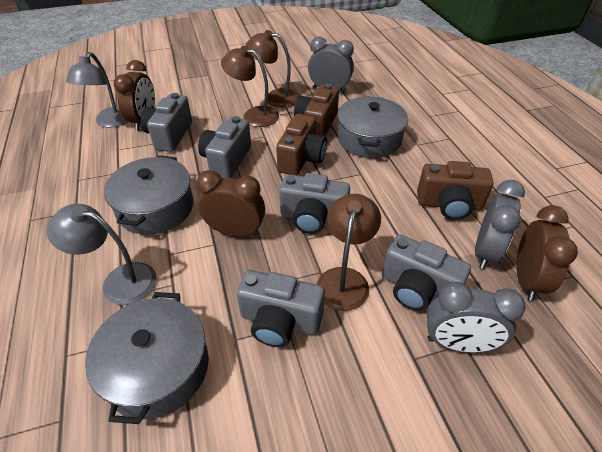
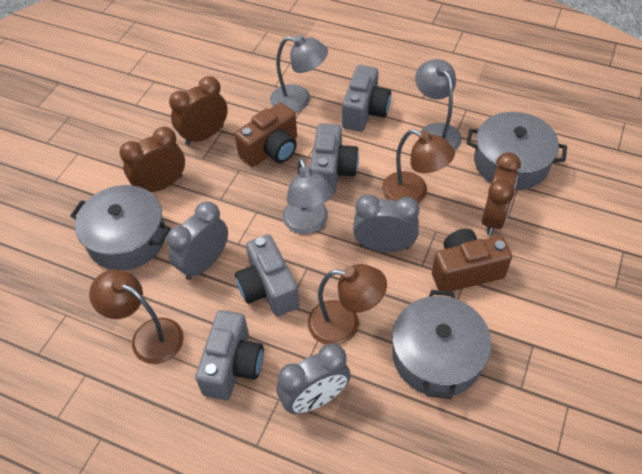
brown camera: [276,114,327,175] [294,84,339,136] [417,161,494,220] = 3 -> [235,103,297,167] [432,229,512,292] = 2
grey camera: [141,93,192,152] [198,116,251,178] [237,270,325,347] [279,173,350,234] [382,235,471,311] = 5 -> [195,310,264,400] [235,234,300,316] [310,123,359,194] [342,65,391,132] = 4
grey lamp: [47,204,156,305] [66,52,128,128] = 2 -> [270,35,328,112] [282,158,333,234] [415,59,462,150] = 3

